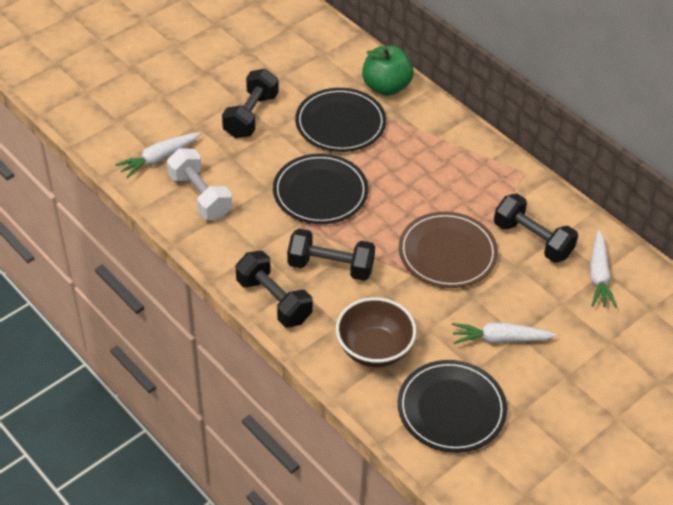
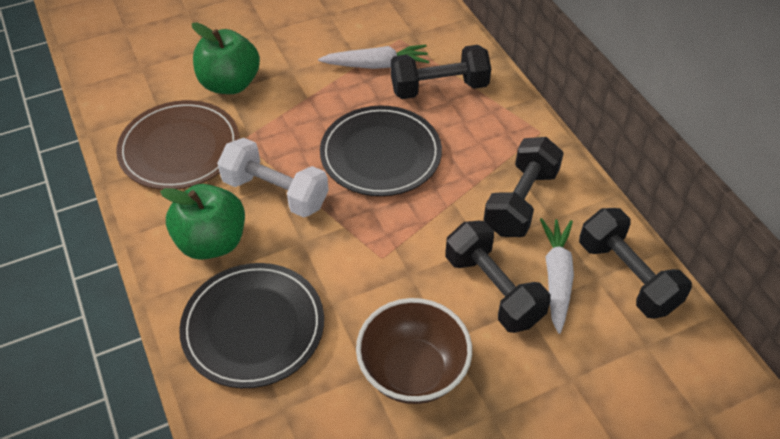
black plate: [273,154,368,224] [295,88,386,152] [398,360,507,453] = 3 -> [179,263,324,388] [320,106,442,196] = 2
green apple: [362,46,414,96] = 1 -> [160,184,245,260] [192,22,260,94] = 2
white carrot: [115,132,201,179] [452,323,557,344] [590,230,617,308] = 3 -> [318,44,429,69] [540,218,574,334] = 2

